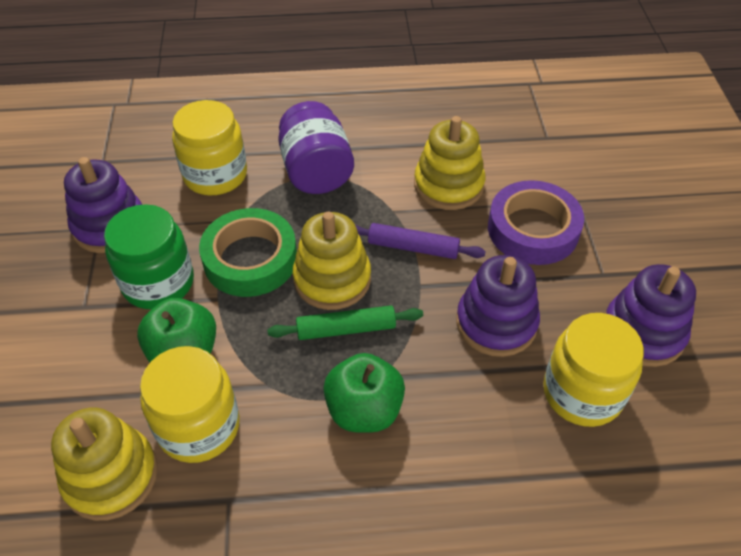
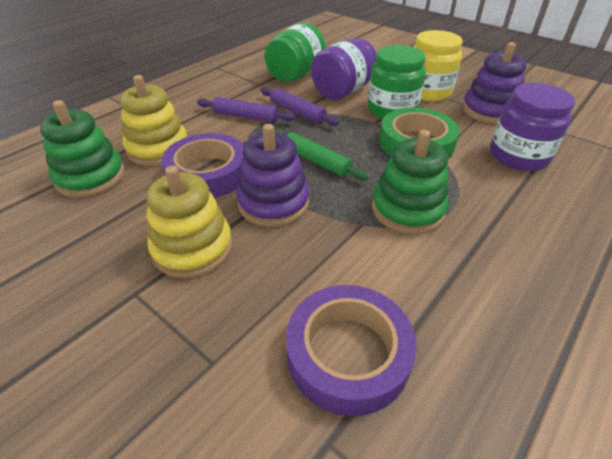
green apple: [137,298,216,362] [323,353,405,433] = 2 -> none = 0
green jar: [104,204,194,309] = 1 -> [265,22,326,82] [368,45,426,119] = 2
green stacking toy: none = 0 -> [40,100,125,198] [372,130,448,234] = 2
purple jar: [278,101,354,194] = 1 -> [311,38,377,100] [490,83,575,171] = 2
purple rolling pin: [355,223,486,259] = 1 -> [197,97,295,123] [261,87,339,126] = 2
purple stacking toy: [64,157,142,253] [456,255,540,357] [605,264,696,367] = 3 -> [236,124,309,227] [462,42,527,124] = 2
purple tape: [488,180,584,265] = 1 -> [161,133,244,198] [286,285,417,416] = 2
yellow jar: [140,346,240,463] [172,100,247,196] [543,313,644,427] = 3 -> [413,30,462,101] = 1
yellow stacking toy: [51,408,158,521] [293,212,371,310] [414,116,485,210] = 3 -> [120,75,187,166] [146,166,233,278] = 2

